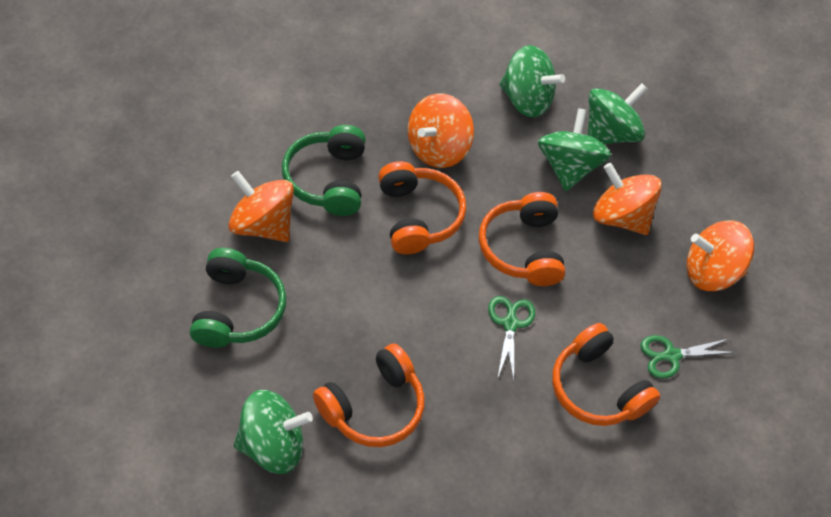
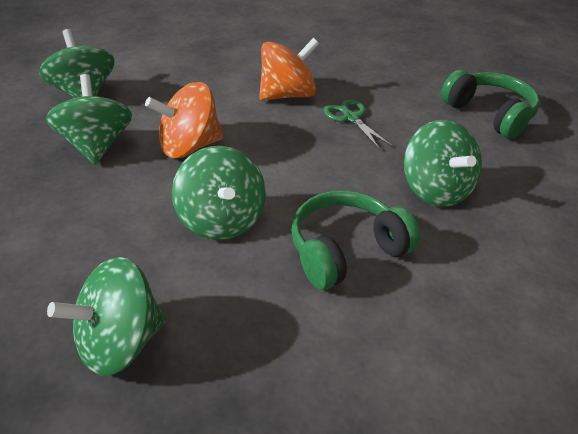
green scissors: [488,296,535,381] [640,335,736,379] = 2 -> [323,100,393,150] = 1
green spinning top: [234,390,313,474] [499,45,565,118] [538,108,611,191] [588,83,648,144] = 4 -> [39,29,115,98] [46,74,132,165] [47,257,166,376] [172,146,266,241] [404,120,482,207] = 5
orange headphones: [313,344,425,447] [378,161,466,254] [479,192,565,286] [552,323,660,426] = 4 -> none = 0
orange spinning top: [229,171,294,242] [408,93,474,168] [593,163,662,235] [686,220,754,291] = 4 -> [145,82,223,158] [259,38,319,101] = 2

